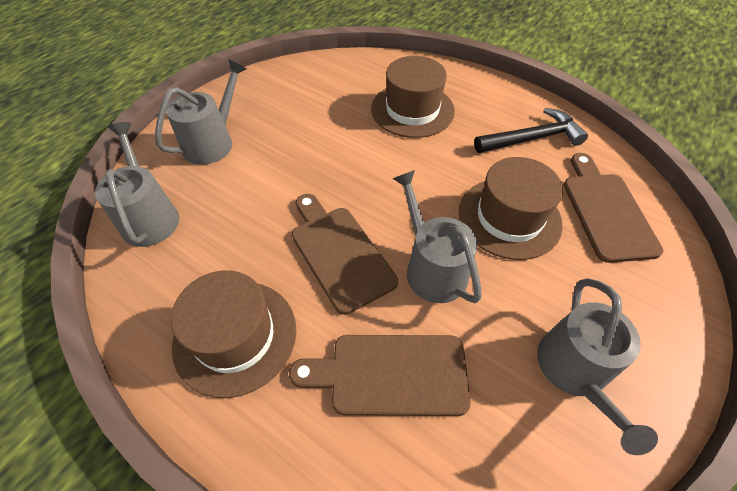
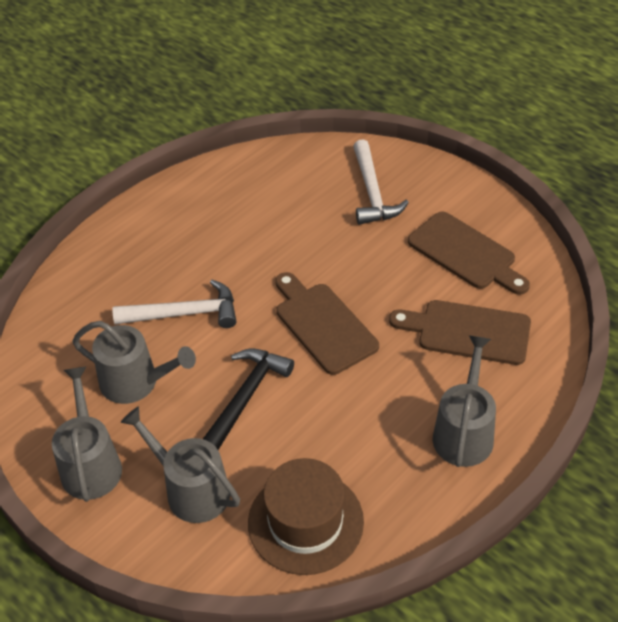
brown hat: [171,270,296,398] [371,56,455,138] [459,157,563,260] = 3 -> [248,458,364,575] = 1
white hammer: none = 0 -> [113,280,236,328] [353,139,409,225] = 2

